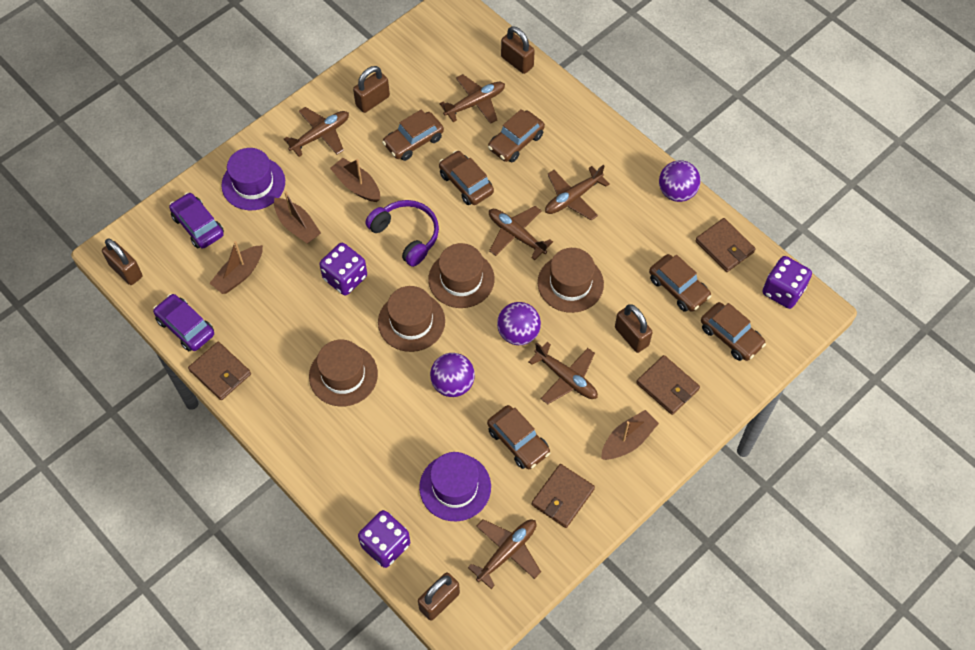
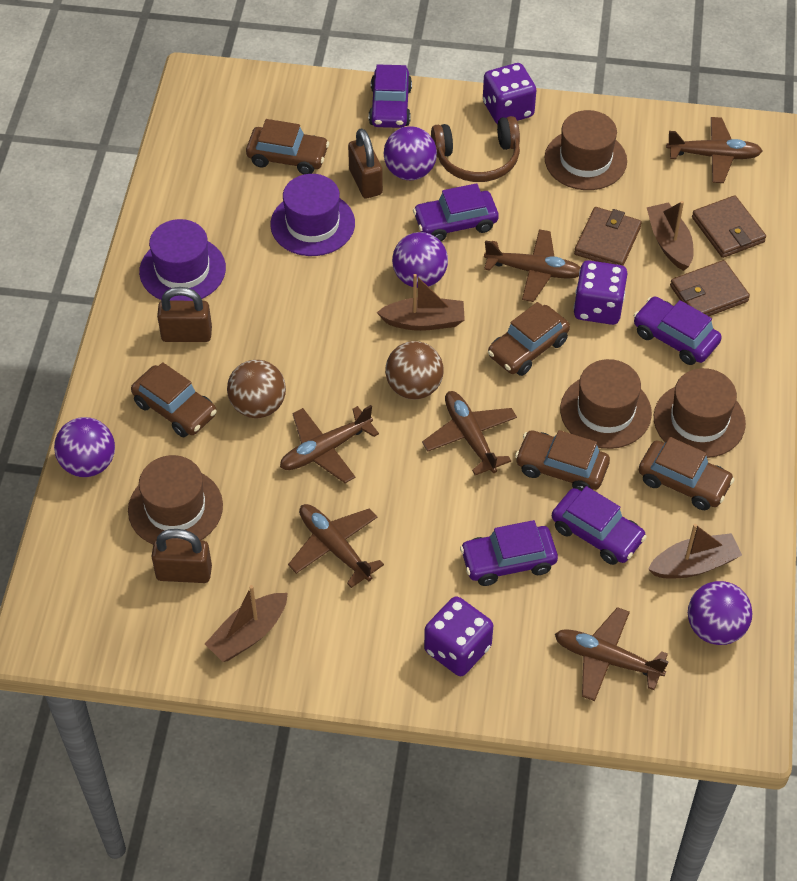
brown ball: none = 0 -> [227,360,286,418] [385,341,444,400] = 2
brown car: [382,109,444,161] [439,151,494,205] [487,405,550,469] [488,109,545,162] [649,254,711,312] [701,302,766,361] = 6 -> [131,362,217,437] [246,119,329,174] [488,302,570,376] [515,430,610,491] [639,437,735,510] = 5
brown headphones: none = 0 -> [431,116,520,182] = 1
brown padlock: [102,238,143,285] [353,66,390,113] [418,573,460,620] [501,26,535,74] [615,304,653,353] = 5 -> [151,529,212,583] [157,287,212,342] [348,128,383,199] = 3
brown wallet: [188,342,251,400] [531,464,595,528] [636,355,700,415] [695,218,756,272] = 4 -> [574,207,642,266] [670,260,750,316] [692,195,766,258] = 3
purple ball: [430,353,475,397] [497,302,541,345] [659,160,701,202] = 3 -> [54,417,115,477] [383,126,437,180] [392,232,448,288] [688,581,753,645] = 4
purple car: [153,294,214,351] [169,192,224,249] = 2 -> [369,64,412,128] [413,183,499,241] [460,520,558,586] [552,486,647,565] [634,296,722,365] = 5
purple headphones: [365,200,439,267] = 1 -> none = 0

